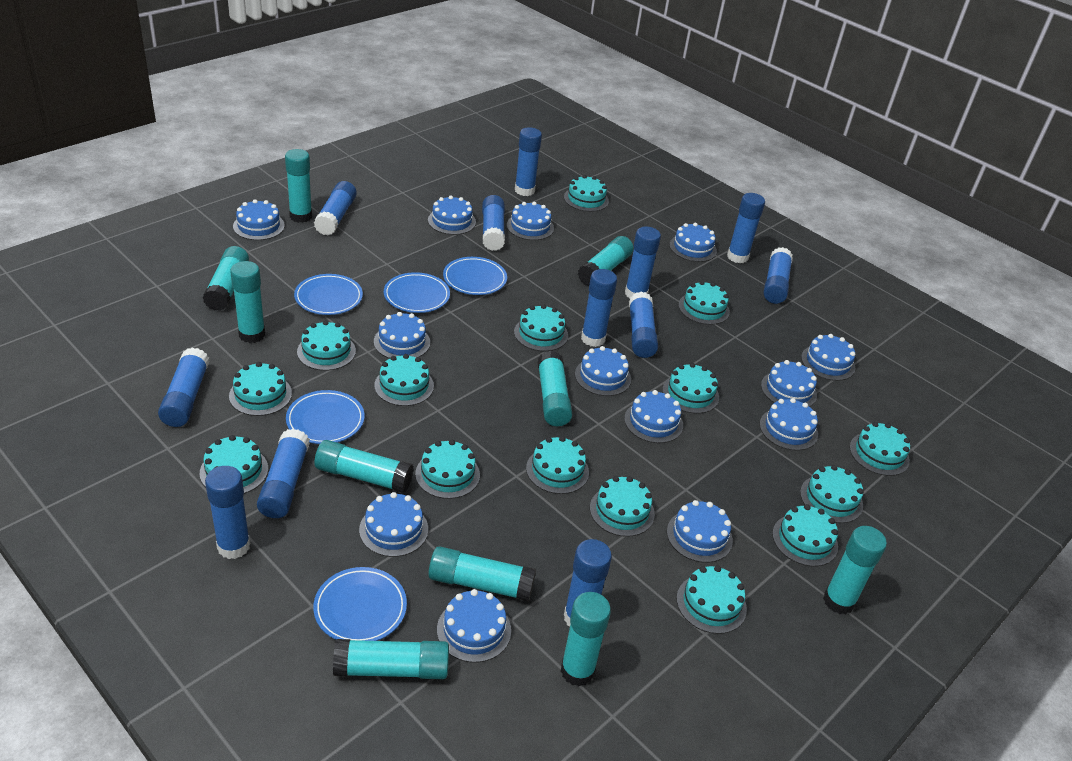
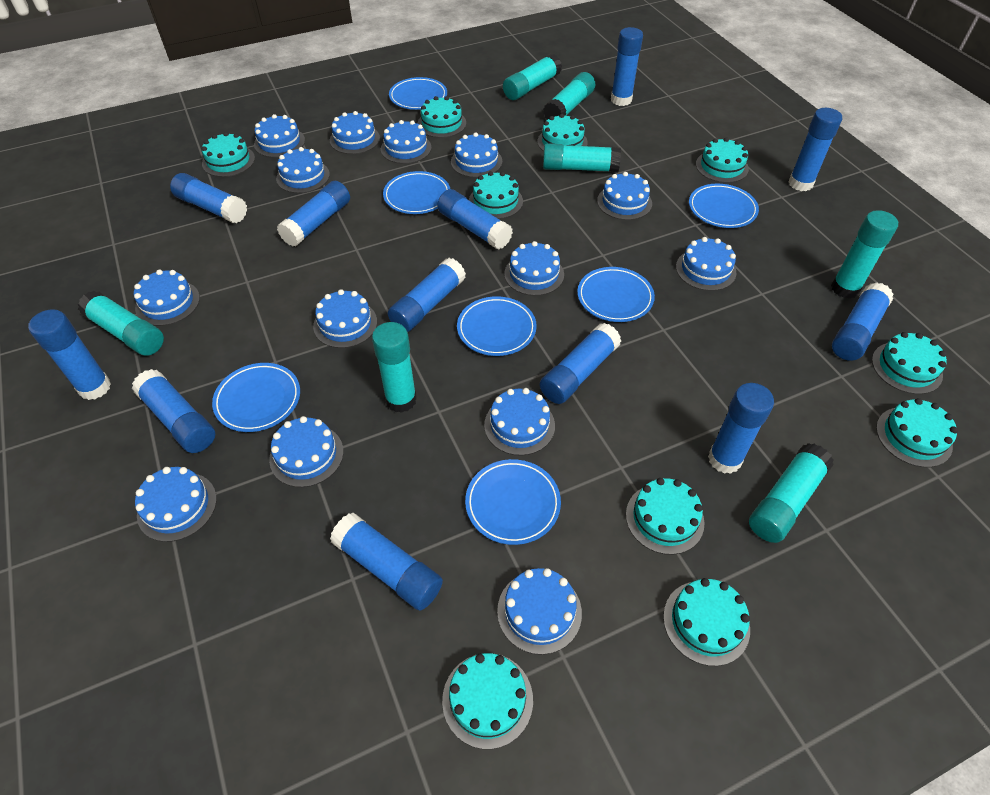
blue cake: [233,199,285,240] [359,492,428,557] [374,312,430,358] [428,196,476,235] [437,589,511,663] [507,202,554,240] [575,346,631,396] [624,390,683,443] [667,500,733,563] [669,223,717,262] [760,398,818,451] [761,360,817,407] [801,334,855,381] = 13 -> [134,270,200,326] [135,467,217,542] [254,114,305,158] [269,416,343,487] [276,147,330,193] [313,289,377,348] [330,111,380,154] [381,120,432,164] [451,133,502,178] [484,388,555,456] [497,568,582,655] [504,241,564,296] [597,172,652,220] [676,237,737,291] = 14
blue plate: [286,390,365,444] [294,274,363,315] [313,567,407,641] [384,272,450,313] [443,257,507,295] = 5 -> [212,363,300,432] [383,171,450,214] [389,77,447,110] [457,296,537,356] [465,459,561,545] [577,267,655,322] [689,184,759,228] = 7
turquoise cake: [200,435,268,494] [229,362,292,416] [297,320,356,371] [374,354,434,406] [415,440,480,499] [514,304,568,351] [526,436,589,494] [564,175,609,212] [590,476,655,537] [663,363,719,414] [677,566,747,634] [679,281,730,325] [772,504,838,566] [800,465,864,523] [850,422,910,476] = 15 -> [202,132,255,177] [418,96,466,138] [442,653,533,749] [469,171,523,219] [537,114,588,152] [626,478,704,555] [663,578,750,666] [696,137,749,183] [872,332,947,394] [876,398,958,467] = 10
turquoise glue stick: [203,246,249,311] [230,261,265,343] [285,149,312,223] [314,440,413,493] [333,639,449,679] [428,546,536,602] [537,351,572,426] [561,592,611,686] [578,236,634,286] [823,526,887,614] = 10 -> [78,291,164,356] [372,322,417,413] [503,54,562,100] [543,72,595,120] [543,143,621,172] [749,443,834,543] [831,210,898,299] = 7

